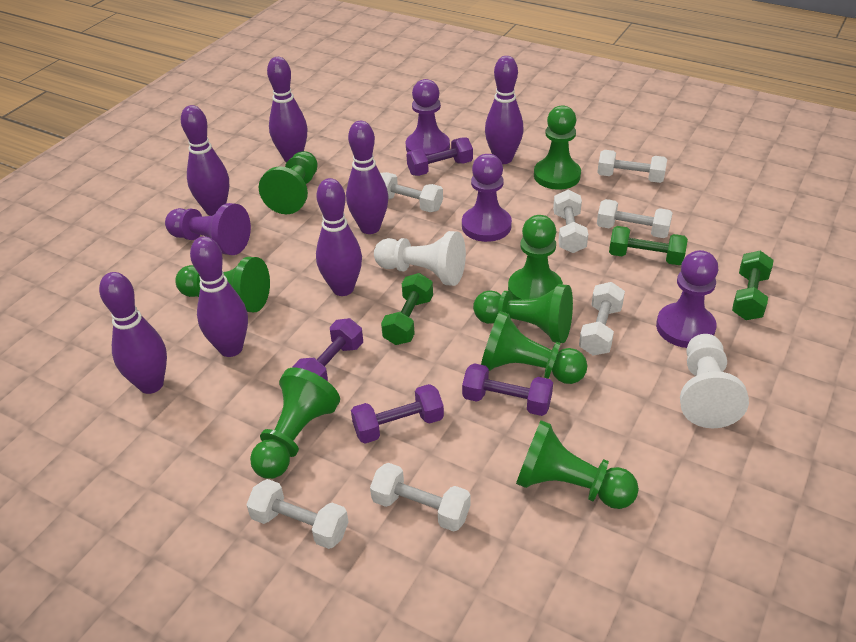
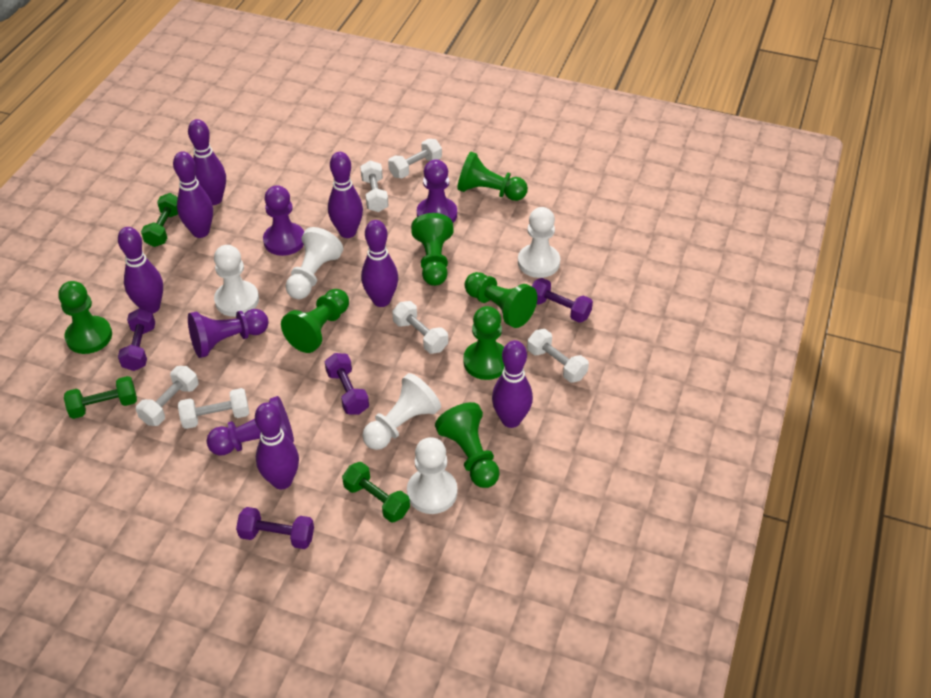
green pawn: [175,257,270,312] [250,368,340,479] [259,151,318,214] [473,284,573,343] [481,311,587,384] [508,215,563,300] [516,420,639,509] [534,105,581,190] = 8 -> [58,281,112,354] [281,289,349,353] [411,213,454,286] [435,402,500,488] [457,152,528,201] [463,306,504,380] [465,272,537,328] = 7
white dumbbell: [246,479,349,549] [370,463,471,532] [380,172,443,212] [553,190,588,253] [579,282,625,355] [597,150,667,183] [597,199,673,238] = 7 -> [136,366,199,426] [178,388,249,429] [360,160,389,212] [388,139,442,178] [392,301,448,354] [527,329,589,383] = 6
white pawn: [374,231,466,286] [680,334,749,428] = 2 -> [214,245,259,317] [286,227,343,299] [362,373,441,450] [407,437,457,514] [518,207,560,278] = 5

